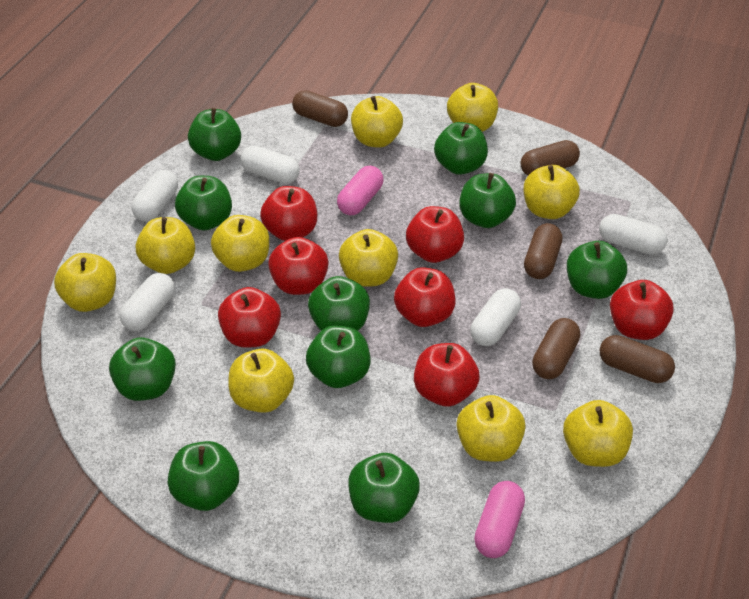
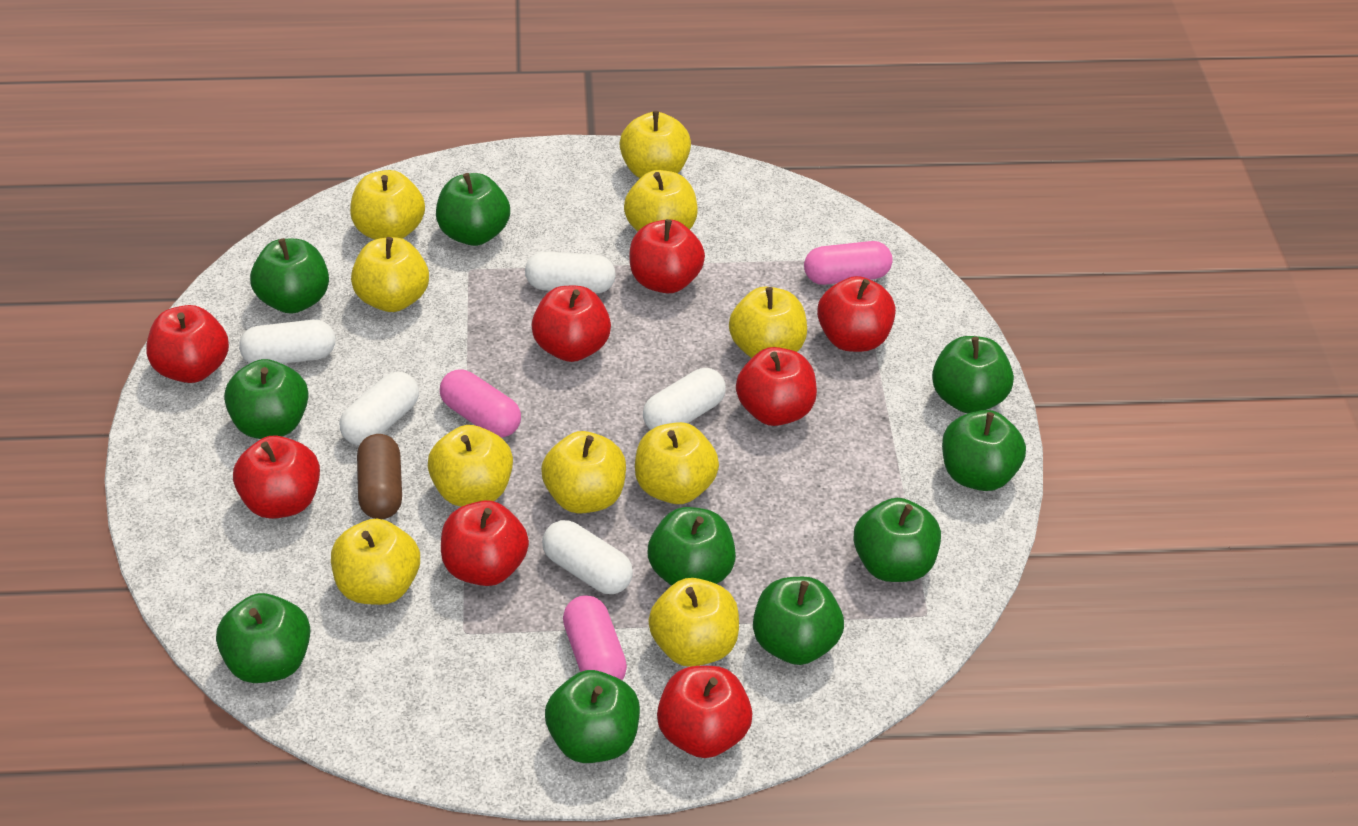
brown capsule: [292,90,348,127] [521,140,580,175] [524,223,562,279] [532,318,580,379] [600,335,675,383] = 5 -> [357,434,402,519] = 1
pink capsule: [337,166,383,215] [474,481,525,558] = 2 -> [440,369,521,438] [563,595,627,680] [804,241,893,285] = 3
red apple: [218,287,281,348] [260,186,317,241] [268,237,328,295] [394,267,455,327] [406,206,464,263] [414,343,480,407] [610,280,674,340] = 7 -> [146,305,229,383] [233,435,320,519] [441,500,529,586] [532,286,611,362] [630,219,705,293] [657,666,752,758] [736,347,817,426] [817,276,896,352] = 8

